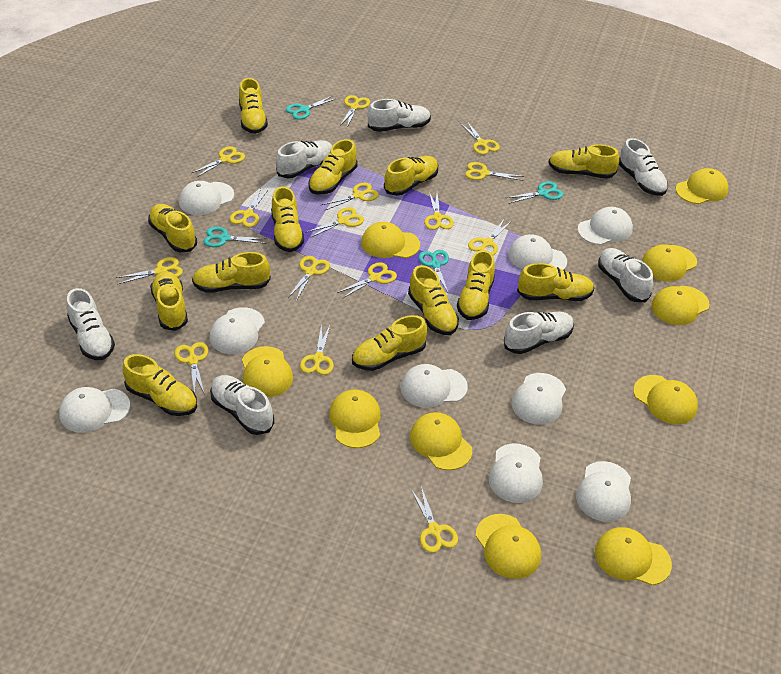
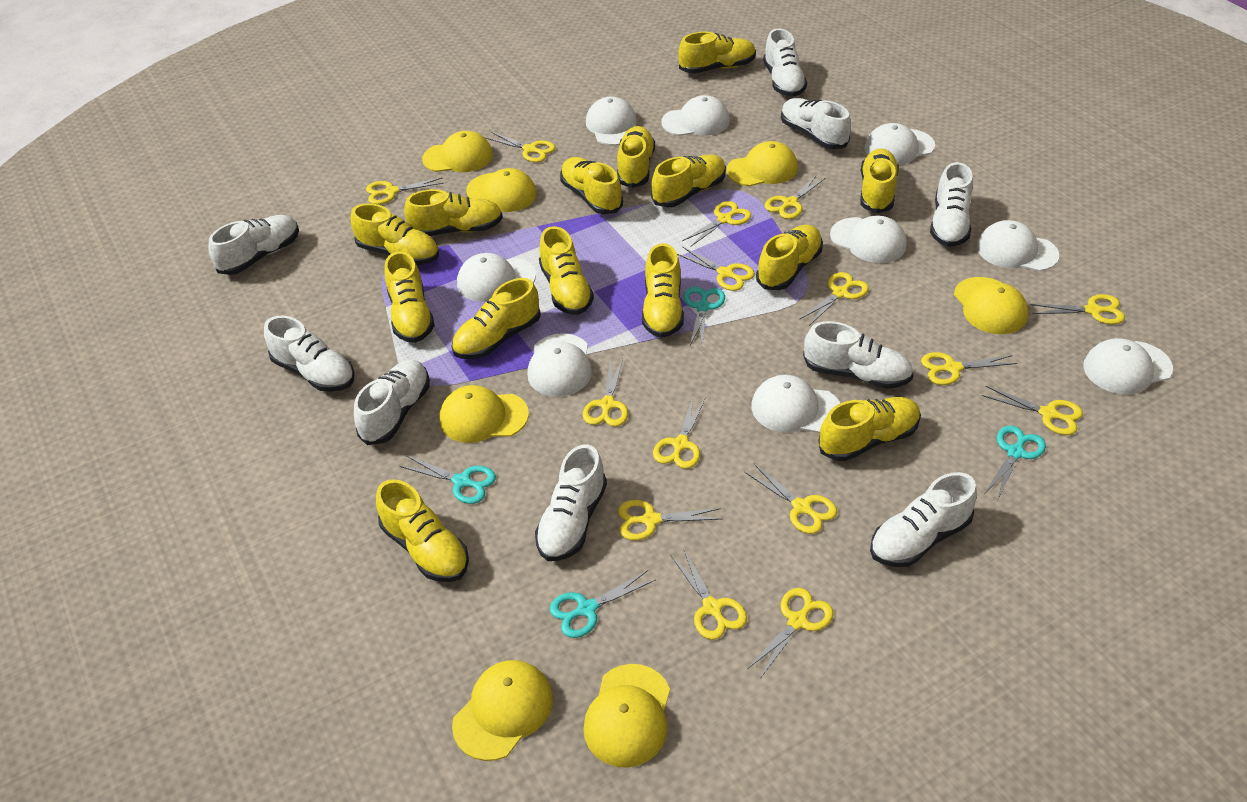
white shoe: [67,288,115,360] [210,375,274,435] [276,140,332,178] [368,99,431,132] [504,312,574,354] [598,248,653,302] [619,138,668,196] = 7 -> [209,215,299,275] [264,316,355,392] [354,360,430,445] [535,444,607,561] [763,28,807,97] [781,98,851,149] [803,321,913,389] [870,472,977,567] [930,162,973,247] = 9
yellow cap: [242,346,293,397] [329,389,380,448] [361,222,420,258] [410,412,472,470] [475,514,541,579] [595,527,672,585] [633,375,698,424] [642,244,697,282] [651,286,710,325] [676,168,728,204] = 10 -> [422,131,493,172] [439,385,529,443] [452,660,553,761] [466,168,537,212] [583,664,670,768] [727,141,798,186] [954,277,1028,334] = 7
yellow shoe: [123,354,197,416] [148,204,197,252] [150,271,188,331] [192,252,271,293] [239,78,268,134] [271,186,304,252] [308,139,358,195] [352,315,427,371] [384,156,438,196] [408,265,459,335] [457,250,495,320] [517,263,594,301] [548,144,619,179] = 13 -> [351,203,439,265] [376,479,469,582] [385,251,435,343] [404,189,503,236] [452,278,541,359] [539,226,594,315] [560,157,623,214] [617,126,655,188] [642,243,684,338] [651,155,726,208] [678,32,756,74] [756,225,823,290] [819,397,921,461] [860,149,899,213] = 14

